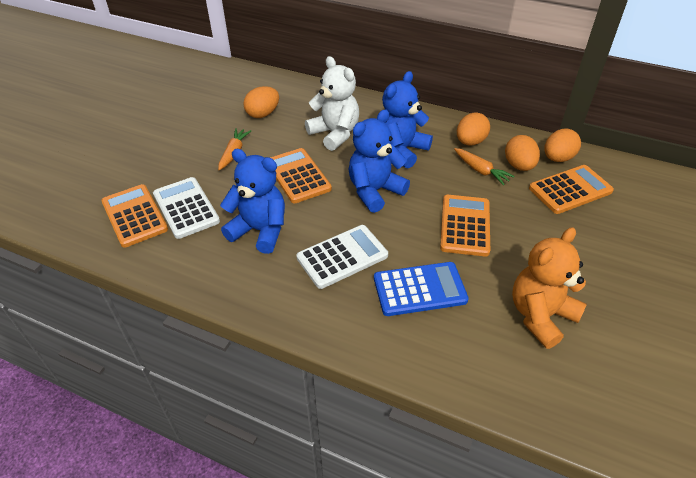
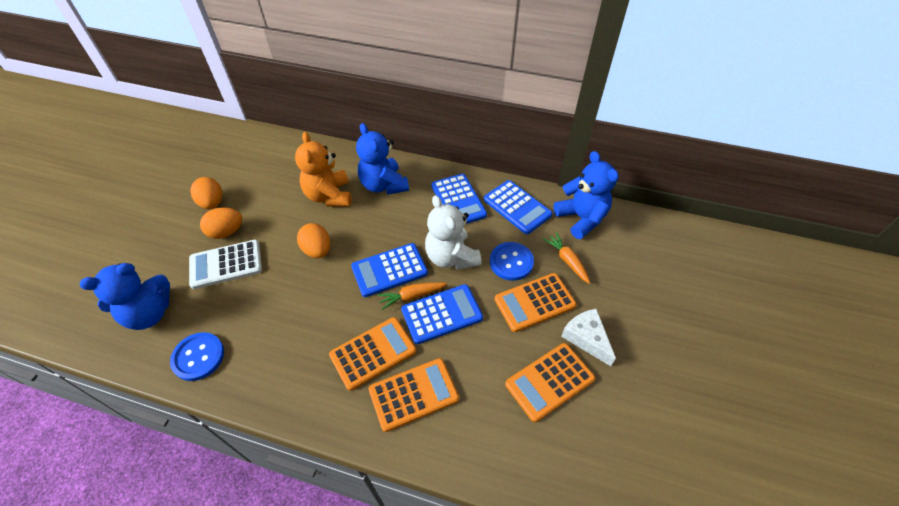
blue button: none = 0 -> [170,332,224,381] [490,242,534,281] = 2
blue calculator: [374,262,469,316] = 1 -> [351,243,428,297] [401,284,483,344] [431,174,487,224] [484,180,553,234] = 4
orange egg: [243,86,279,118] [457,112,490,145] [505,135,540,171] [544,129,581,162] = 4 -> [190,177,223,209] [200,207,243,239] [297,223,330,258] = 3
white calculator: [153,177,220,239] [296,225,388,289] = 2 -> [189,240,262,289] = 1
white cheese: none = 0 -> [561,309,616,366] = 1

